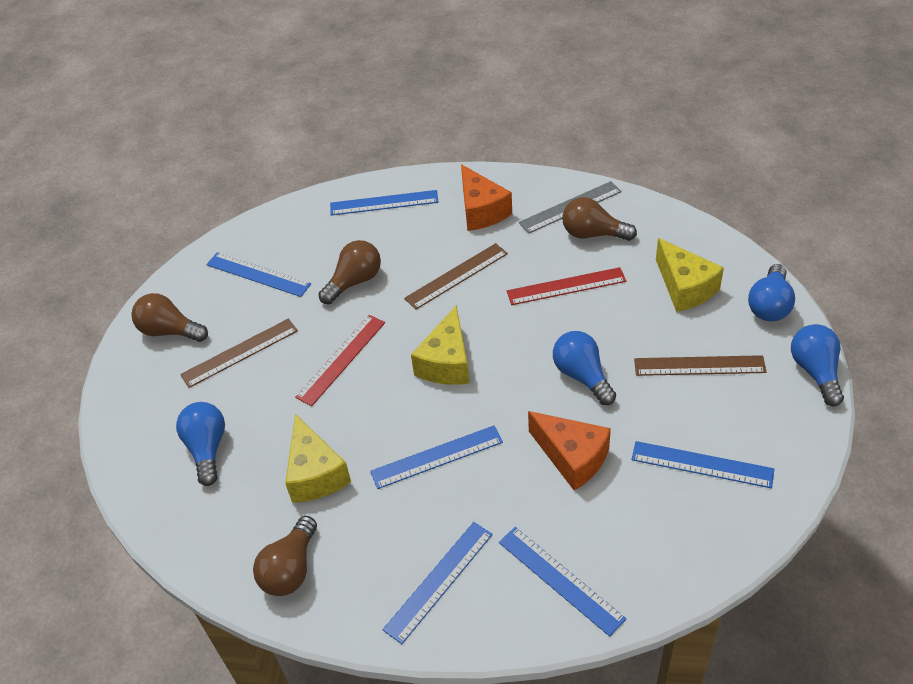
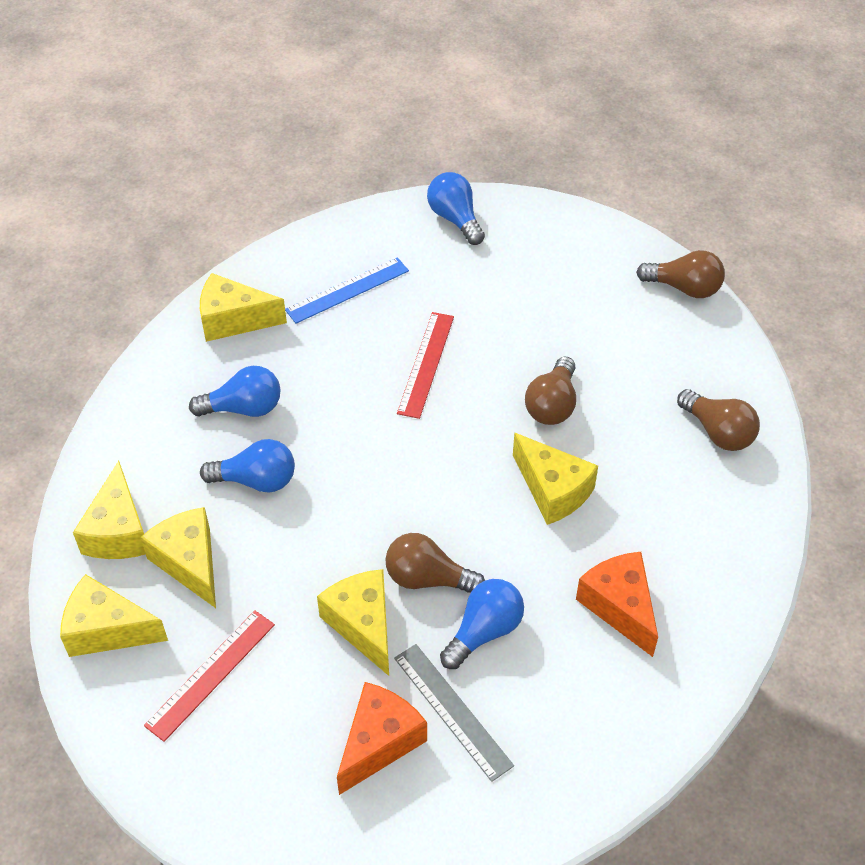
blue ruler: [206,252,311,297] [330,190,438,216] [370,426,503,489] [382,522,493,644] [499,527,626,637] [631,441,774,489] = 6 -> [285,257,409,324] = 1
brown ruler: [180,319,298,388] [404,243,508,310] [634,355,767,376] = 3 -> none = 0
yellow cheese: [285,414,351,503] [411,305,469,385] [656,238,724,312] = 3 -> [60,574,168,657] [73,461,145,559] [140,507,216,608] [200,273,287,342] [317,569,389,676] [513,433,598,525] = 6

